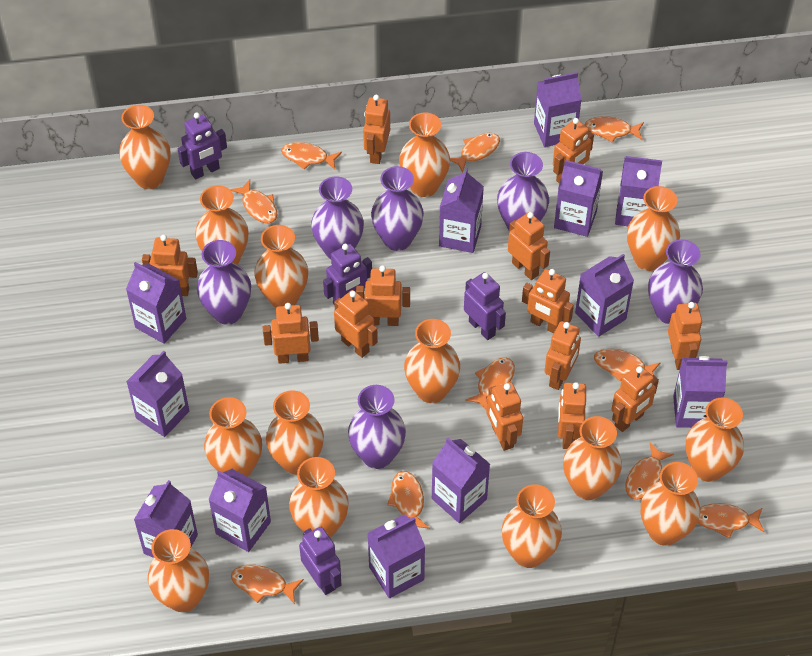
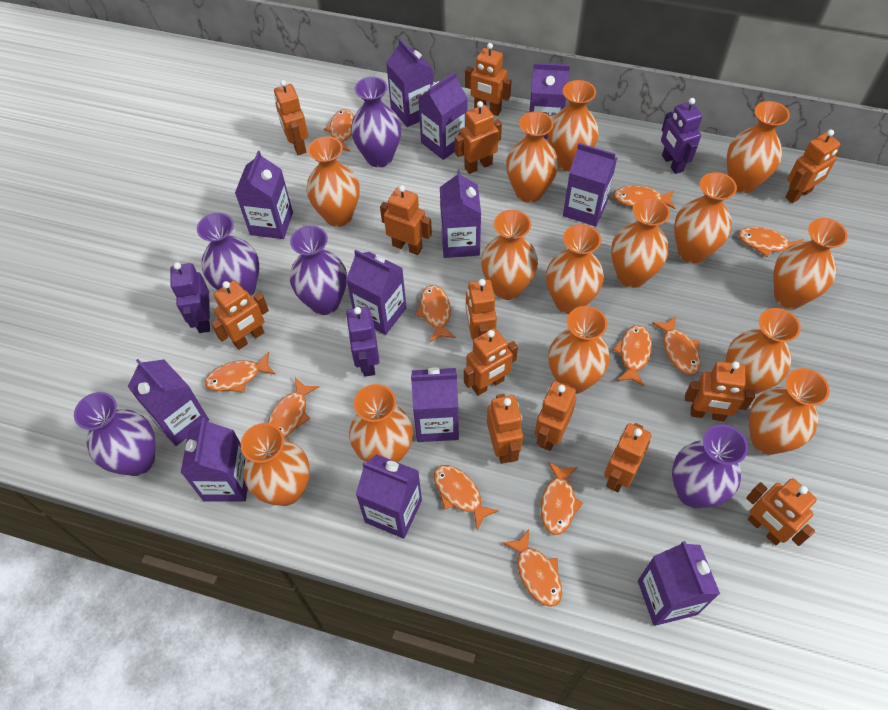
orange fish: [230,179,277,223] [231,565,304,605] [281,142,342,170] [387,471,430,529] [450,133,500,173] [465,357,515,411] [584,116,644,143] [594,349,661,382] [625,442,674,500] [698,503,765,538] = 10 -> [205,352,276,393] [268,377,319,438] [324,109,354,152] [415,285,456,342] [434,465,499,530] [503,530,562,607] [541,462,583,535] [613,186,675,209] [613,325,652,386] [652,316,701,375] [738,227,803,257] = 11
purple robot: [178,112,227,179] [299,527,342,595] [323,244,372,304] [464,272,506,340] = 4 -> [170,262,210,333] [346,307,380,377] [661,98,703,174] = 3
purple vase: [197,240,251,325] [311,176,364,259] [348,385,406,469] [371,166,424,251] [497,152,549,230] [648,239,703,324] = 6 -> [74,392,155,476] [197,213,259,296] [290,226,347,315] [351,77,401,167] [672,424,748,508] = 5

